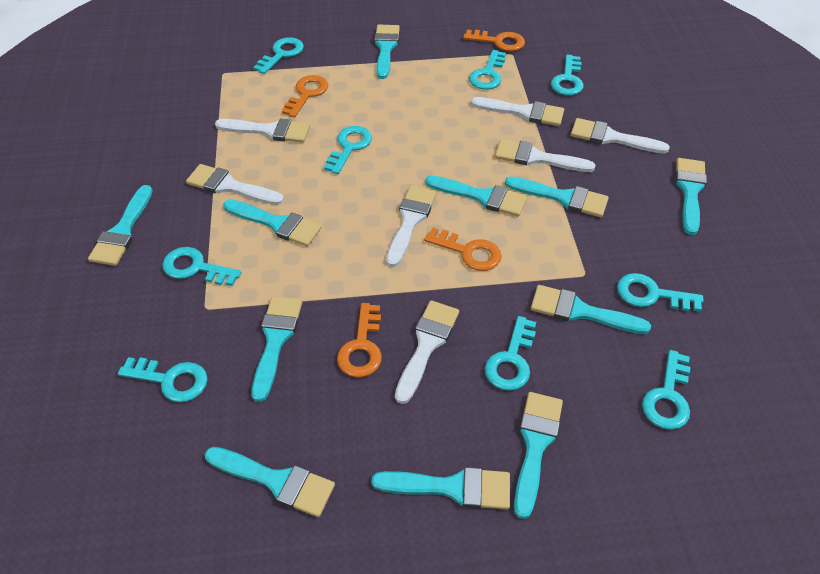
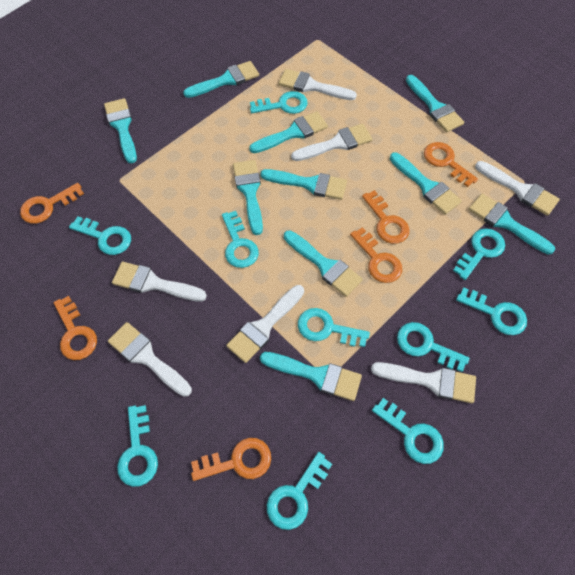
orange key: [282,75,328,117] [337,303,382,378] [424,228,502,271] [463,29,525,51] = 4 -> [20,183,84,224] [54,296,97,360] [191,438,271,481] [350,227,402,283] [362,190,409,244] [424,142,478,187] = 6
turquoise brush: [88,185,153,266] [205,447,335,517] [223,200,322,247] [251,296,303,402] [371,467,510,510] [374,24,400,79] [425,176,527,217] [505,177,609,217] [514,392,563,519] [531,285,651,334] [676,158,707,235] = 11 -> [104,98,137,163] [183,61,259,98] [233,160,263,235] [249,111,328,153] [260,169,347,200] [260,352,362,401] [284,230,363,297] [390,153,462,215] [406,75,464,132] [469,194,555,255] = 10
turquoise key: [118,357,208,402] [163,247,242,286] [253,37,304,74] [324,126,372,174] [469,50,506,90] [485,316,536,391] [551,55,584,95] [617,273,703,312] [642,350,691,430] = 9 -> [69,216,131,255] [117,405,158,487] [222,211,259,268] [250,91,308,114] [267,452,332,530] [298,308,370,347] [372,398,444,464] [397,322,470,372] [453,229,505,280] [456,287,527,335] = 10

